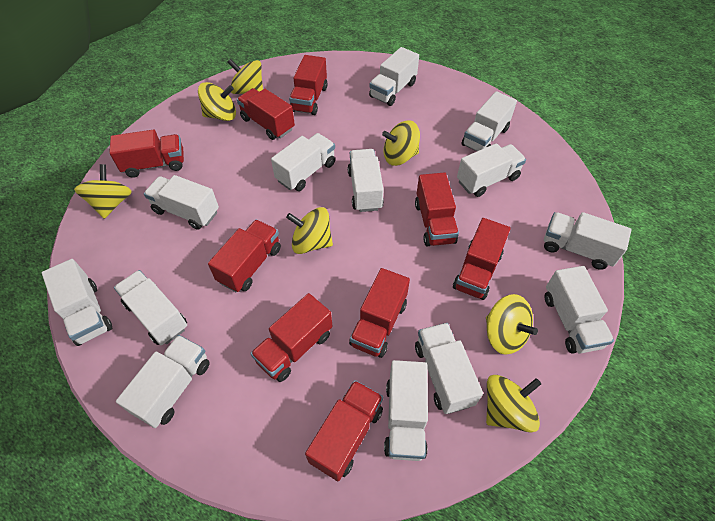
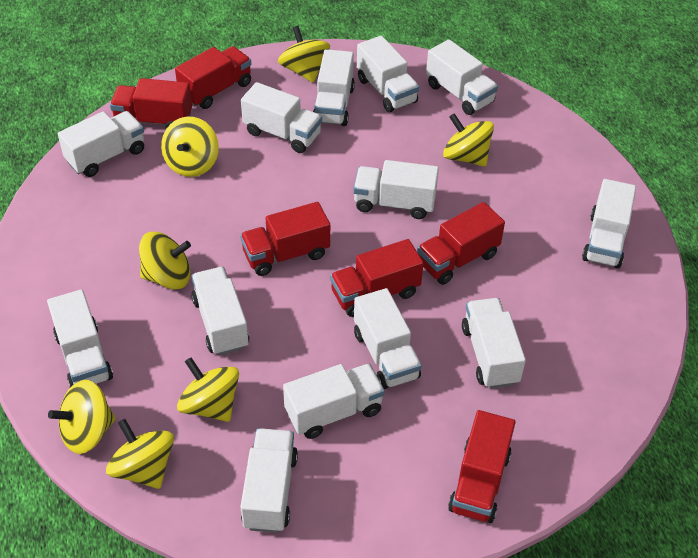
red truck: [109,130,184,178] [208,220,281,292] [237,88,295,140] [250,293,332,382] [289,55,327,115] [305,380,383,481] [349,268,410,358] [415,172,459,246] [453,218,510,300] = 9 -> [110,78,192,129] [175,46,251,109] [240,202,330,276] [330,239,424,317] [417,202,505,285] [448,410,516,523] = 6

